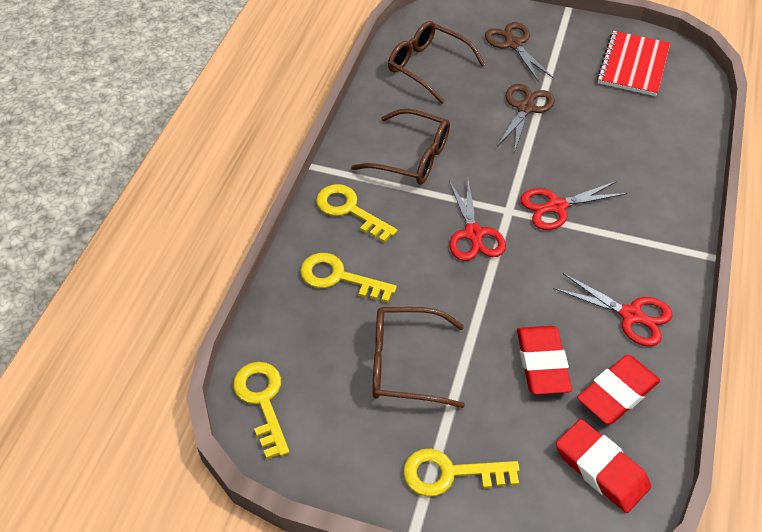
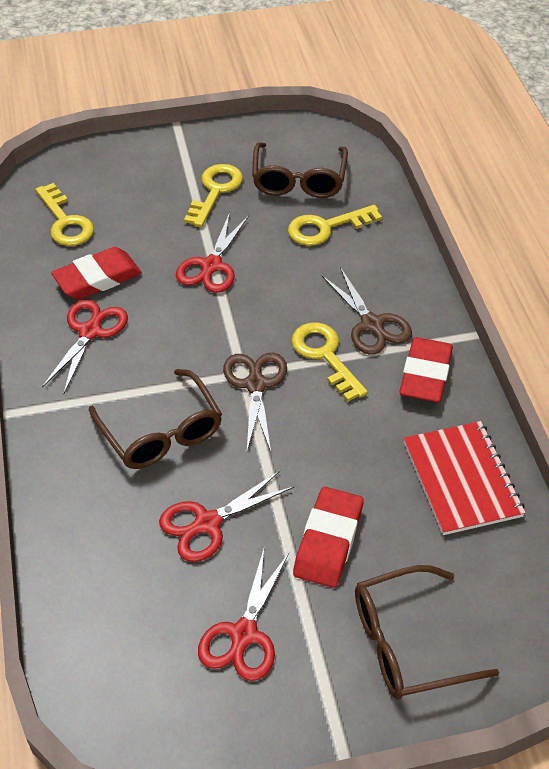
red scissors: [449,180,506,261] [520,181,627,230] [554,273,673,346] = 3 -> [42,299,128,393] [159,471,294,562] [176,212,249,293] [198,546,289,681] = 4

